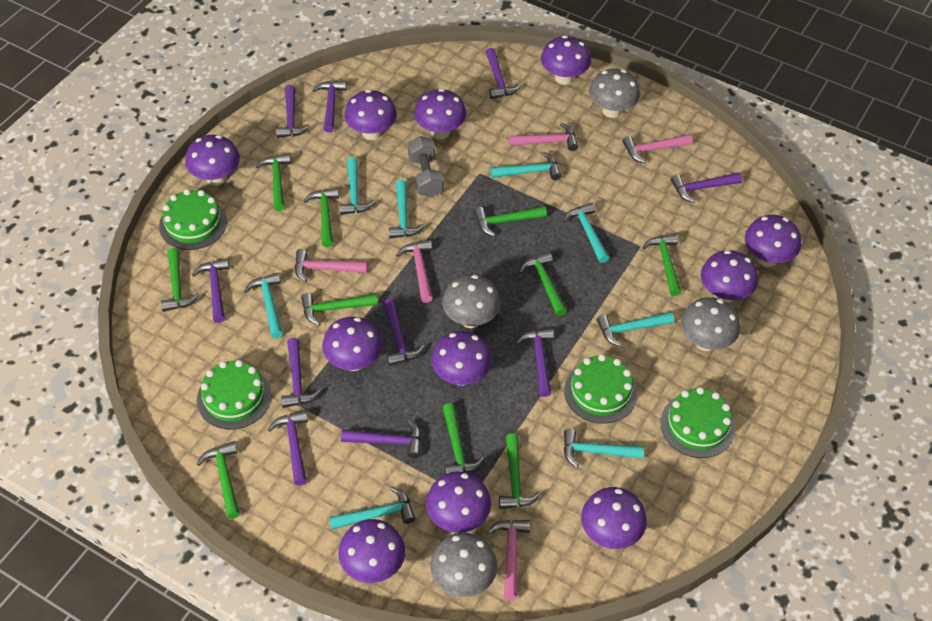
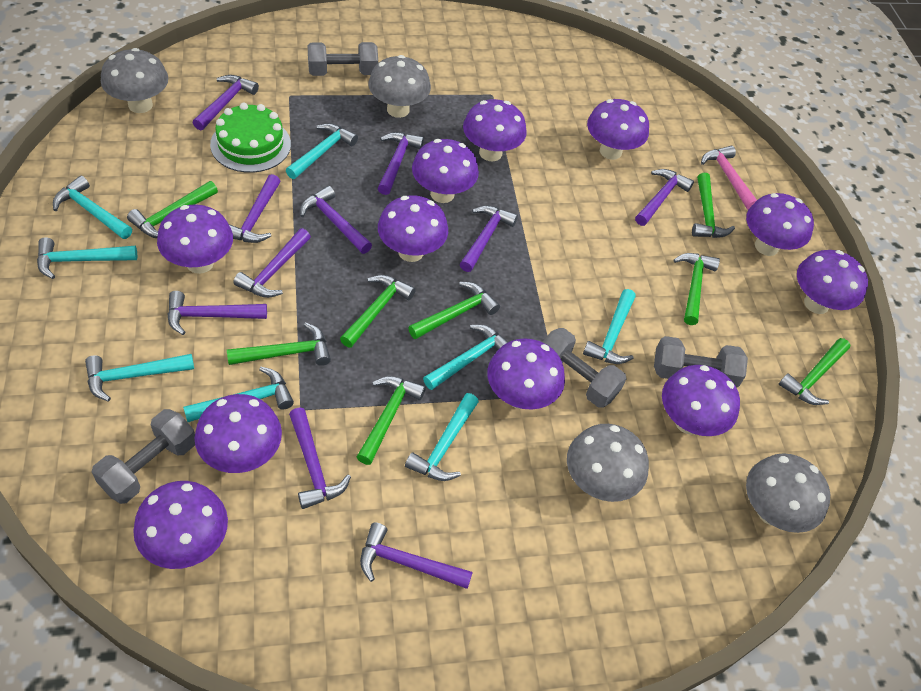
green cake: [159,189,227,250] [197,360,271,429] [564,354,638,424] [660,387,735,458] = 4 -> [210,103,291,173] = 1
green hammer: [161,248,199,312] [197,441,240,519] [256,153,291,211] [301,293,377,326] [304,188,339,247] [442,403,484,474] [474,206,547,237] [499,433,541,509] [519,252,567,316] [643,234,681,296] = 10 -> [127,181,218,238] [227,322,331,366] [340,275,416,348] [357,376,426,465] [408,282,500,339] [674,253,720,325] [692,173,735,238] [779,338,850,405] = 8
grey dumbbell: [408,136,444,197] = 1 -> [92,409,195,504] [307,42,378,76] [543,328,627,408] [654,336,748,388] = 4
pink hammer: [295,249,368,282] [396,240,433,303] [487,520,530,600] [509,123,578,151] [623,134,692,163] = 5 -> [701,146,757,209] = 1

